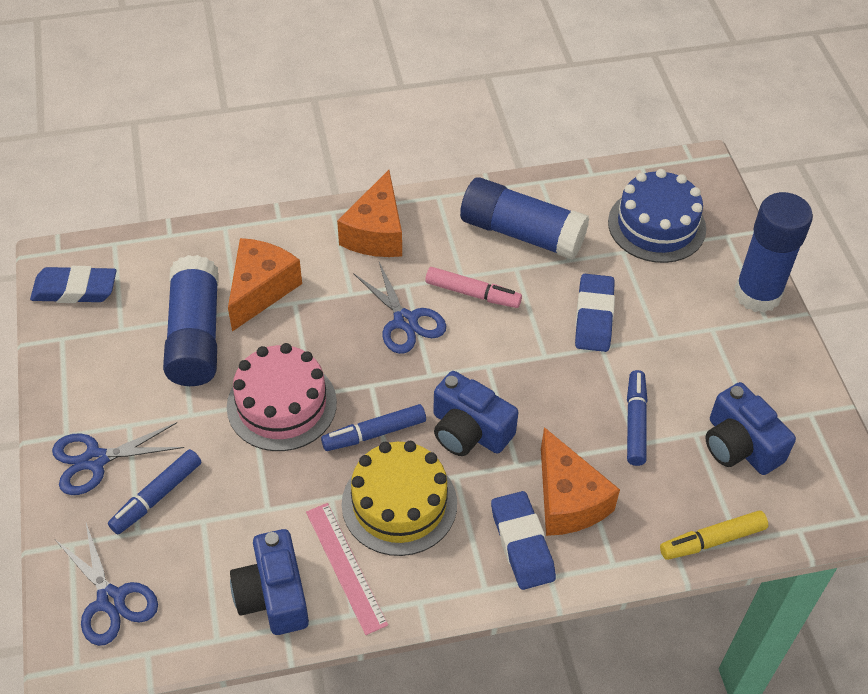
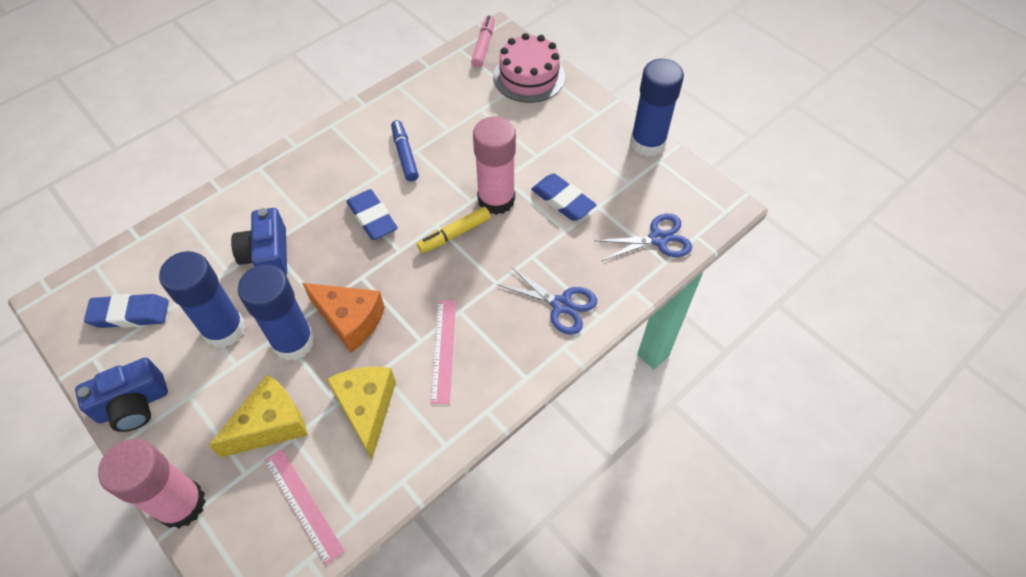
blue cake: [608,169,706,263] = 1 -> none = 0
blue camera: [230,529,309,635] [433,371,518,456] [705,382,796,475] = 3 -> [75,358,168,432] [231,208,287,275] = 2
blue marker: [108,449,201,534] [321,404,426,451] [627,370,648,466] = 3 -> [391,120,419,181] = 1
blue scissors: [52,422,184,495] [56,523,158,646] [353,262,446,354] = 3 -> [497,266,597,335] [594,214,692,261] = 2
orange cheese: [228,238,302,331] [337,170,402,257] [541,427,620,536] = 3 -> [302,283,385,353] = 1
pink glue stick: none = 0 -> [98,439,206,529] [473,117,516,215] = 2
pink ruler: [306,503,388,635] = 1 -> [264,449,345,565] [430,300,456,404] = 2
yellow cake: [342,441,457,556] = 1 -> none = 0
yellow cheese: none = 0 -> [209,374,307,458] [327,367,396,460] = 2

